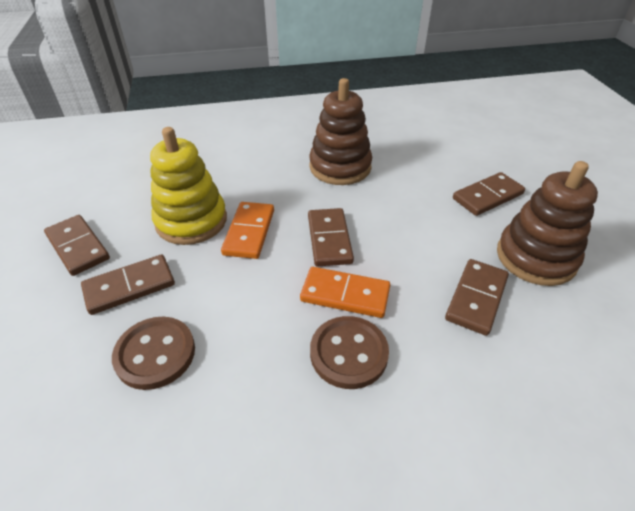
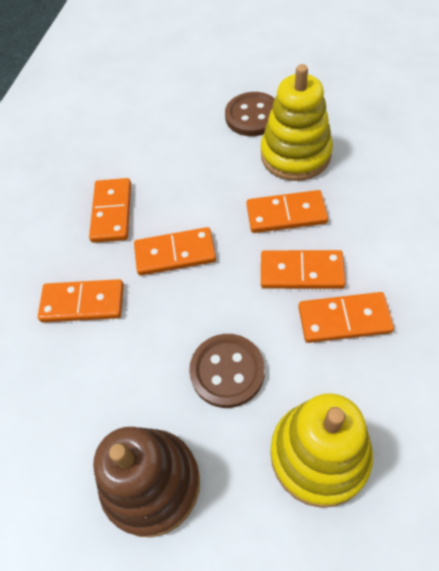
brown domino: [44,215,110,276] [81,254,175,315] [308,208,354,267] [445,259,509,336] [453,172,525,216] = 5 -> none = 0
brown stacking toy: [309,78,372,185] [497,161,598,286] = 2 -> [93,427,200,537] = 1
orange domino: [221,202,274,259] [300,267,390,318] = 2 -> [38,279,124,322] [89,178,131,243] [134,227,216,276] [246,190,328,233] [261,250,345,289] [298,292,394,343] = 6
yellow stacking toy: [150,127,227,245] = 1 -> [261,64,333,181] [270,393,373,508] = 2

